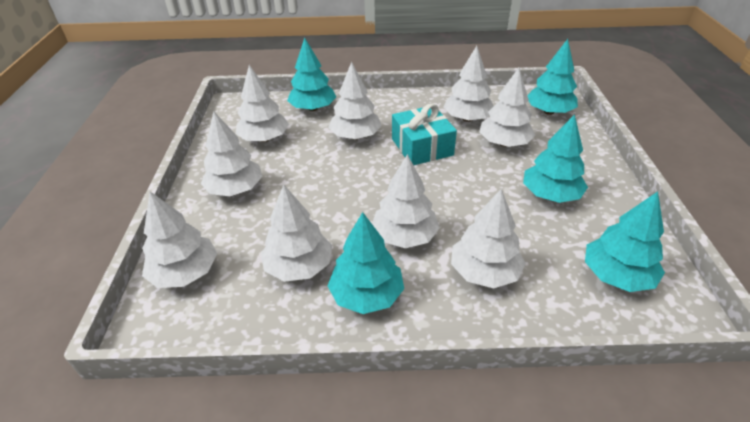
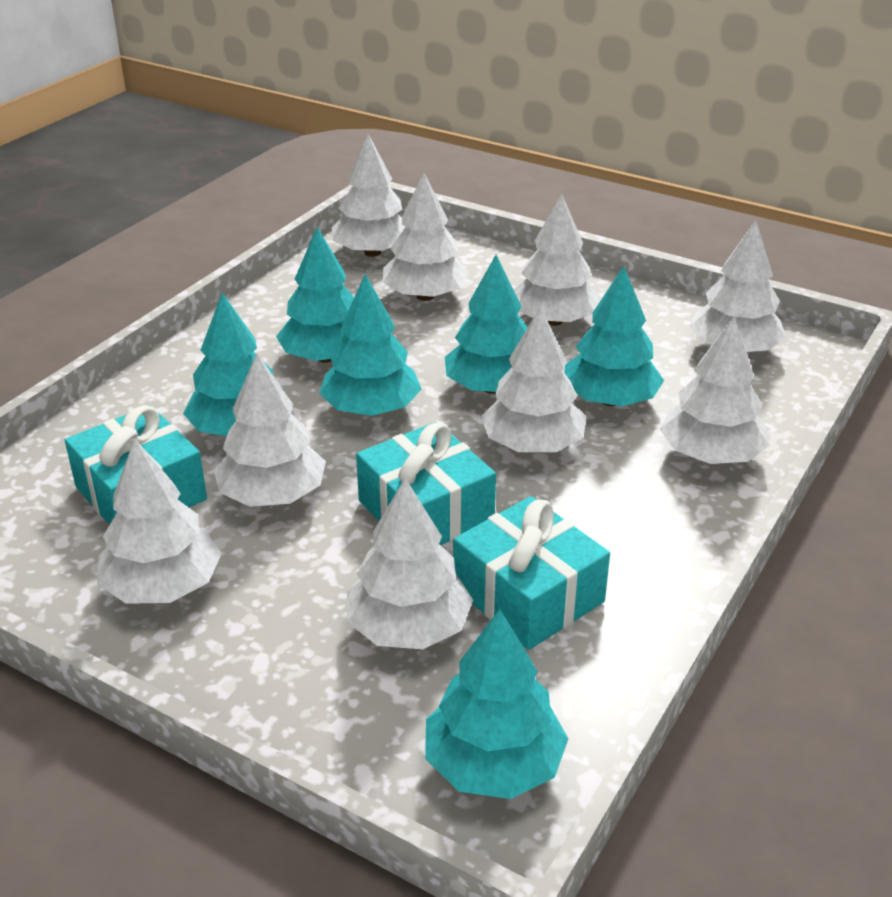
turquoise gift: [392,103,457,165] = 1 -> [65,405,207,525] [356,422,496,545] [453,496,610,650] = 3
turquoise tree: [287,37,336,111] [327,212,404,314] [523,114,588,203] [527,39,578,115] [585,192,665,292] = 5 -> [183,293,284,436] [276,227,354,363] [319,274,421,416] [425,609,568,799] [445,255,528,394] [565,266,664,406] = 6

